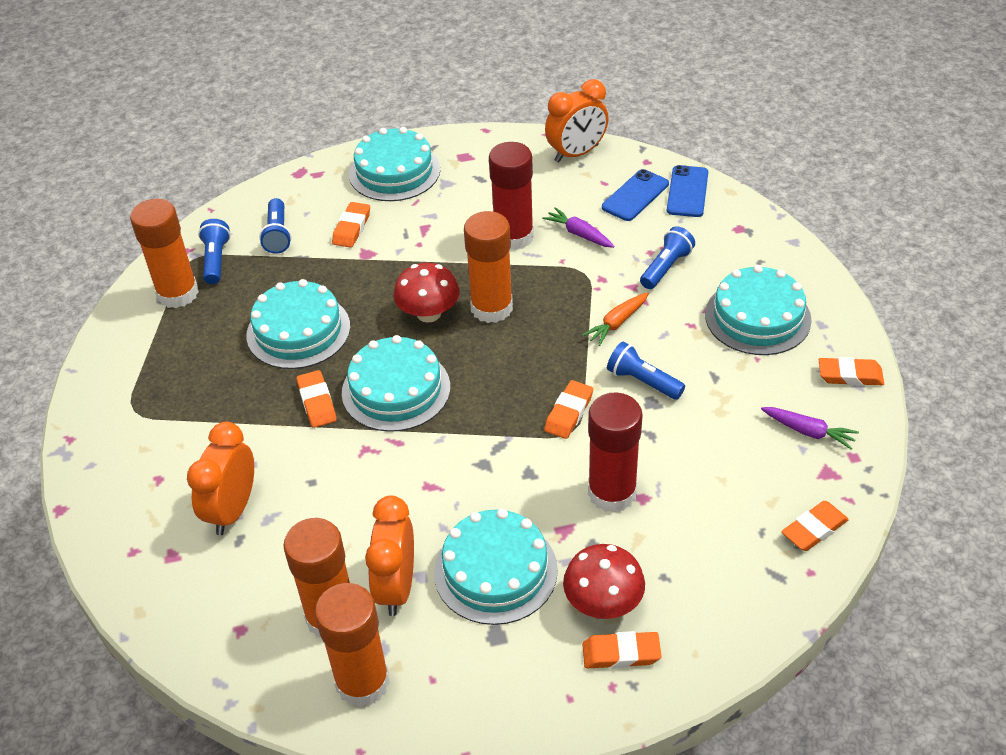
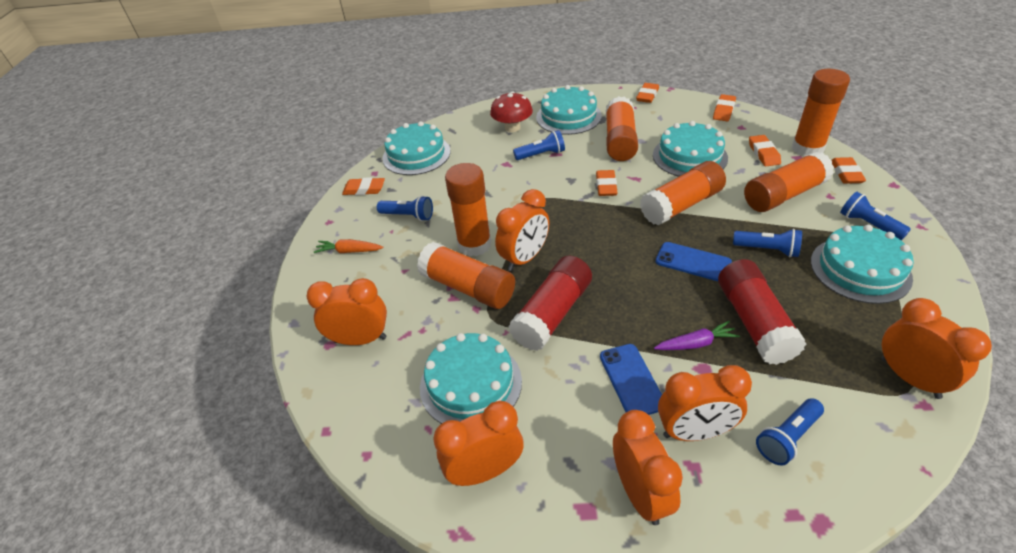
blue flashlight: [198,219,230,284] [259,198,291,254] [607,342,685,400] [640,226,695,289] = 4 -> [377,196,433,221] [513,130,565,160] [733,229,802,257] [756,398,824,466] [840,192,911,240] = 5
orange clock: [187,422,254,535] [365,496,414,616] [545,79,609,163] = 3 -> [306,278,387,345] [433,401,524,486] [495,189,549,271] [613,410,683,525] [658,365,752,441] [882,298,992,399] = 6
orange glue stick: [130,199,199,308] [283,518,350,638] [315,583,390,707] [464,211,513,323] = 4 -> [417,242,515,309] [445,163,491,256] [606,96,638,161] [640,161,726,225] [744,151,834,212] [792,69,850,156] = 6
purple carrot: [542,207,615,248] [761,407,859,450] = 2 -> [654,321,740,350] = 1
red mushroom: [394,263,460,323] [563,544,645,619] = 2 -> [490,92,533,132] = 1

